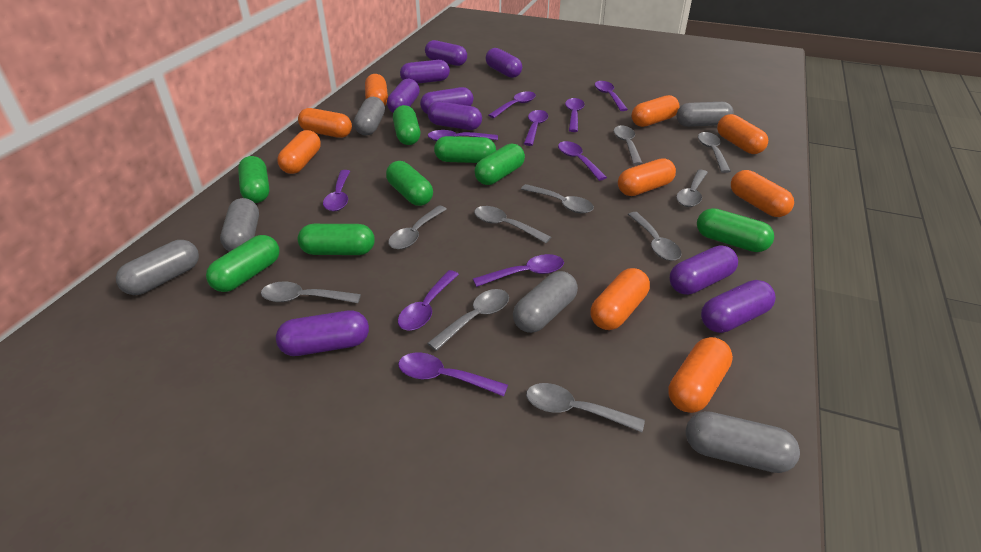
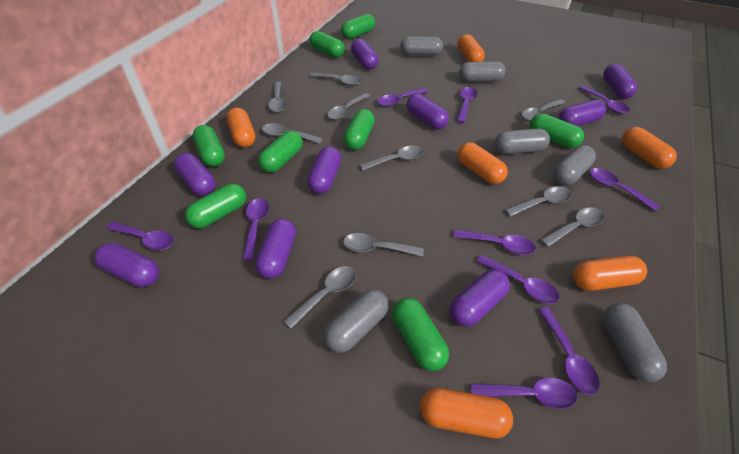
orange capsule: [277,130,321,174] [298,108,352,138] [365,74,388,105] [591,268,650,330] [618,158,676,196] [632,95,679,127] [668,337,733,413] [717,114,768,154] [731,170,794,217] = 9 -> [226,108,255,148] [420,388,513,438] [457,34,485,62] [457,142,508,184] [573,255,647,291] [622,127,677,169] = 6

